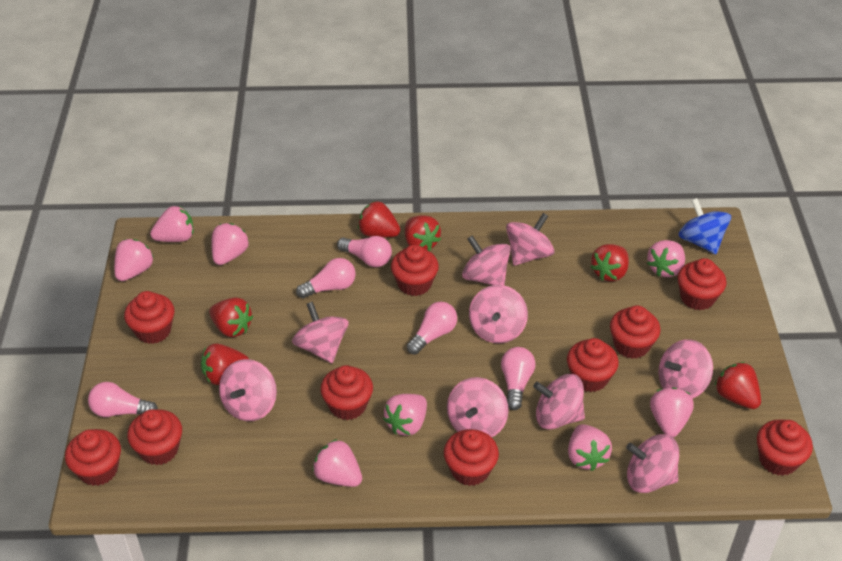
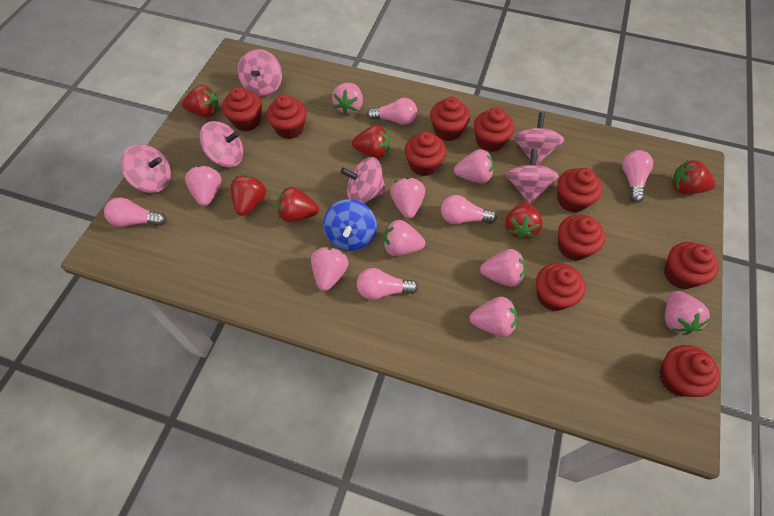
pink spinning top: [219,359,277,421] [292,302,349,363] [447,377,509,437] [462,236,511,286] [469,285,528,344] [506,213,554,266] [533,374,585,430] [626,434,679,493] [658,339,713,399] = 9 -> [120,144,171,193] [199,121,243,167] [238,49,282,97] [341,157,386,203] [506,148,559,204] [514,112,564,165] = 6
pink strawberry: [114,239,154,281] [150,206,193,242] [211,223,249,265] [312,439,362,487] [383,394,427,436] [568,424,612,471] [647,240,685,277] [650,387,694,437] = 8 -> [185,165,222,206] [311,247,349,291] [332,83,363,115] [383,220,425,256] [390,177,425,219] [454,149,494,184] [469,297,518,337] [480,249,526,287] [665,291,711,335] = 9

